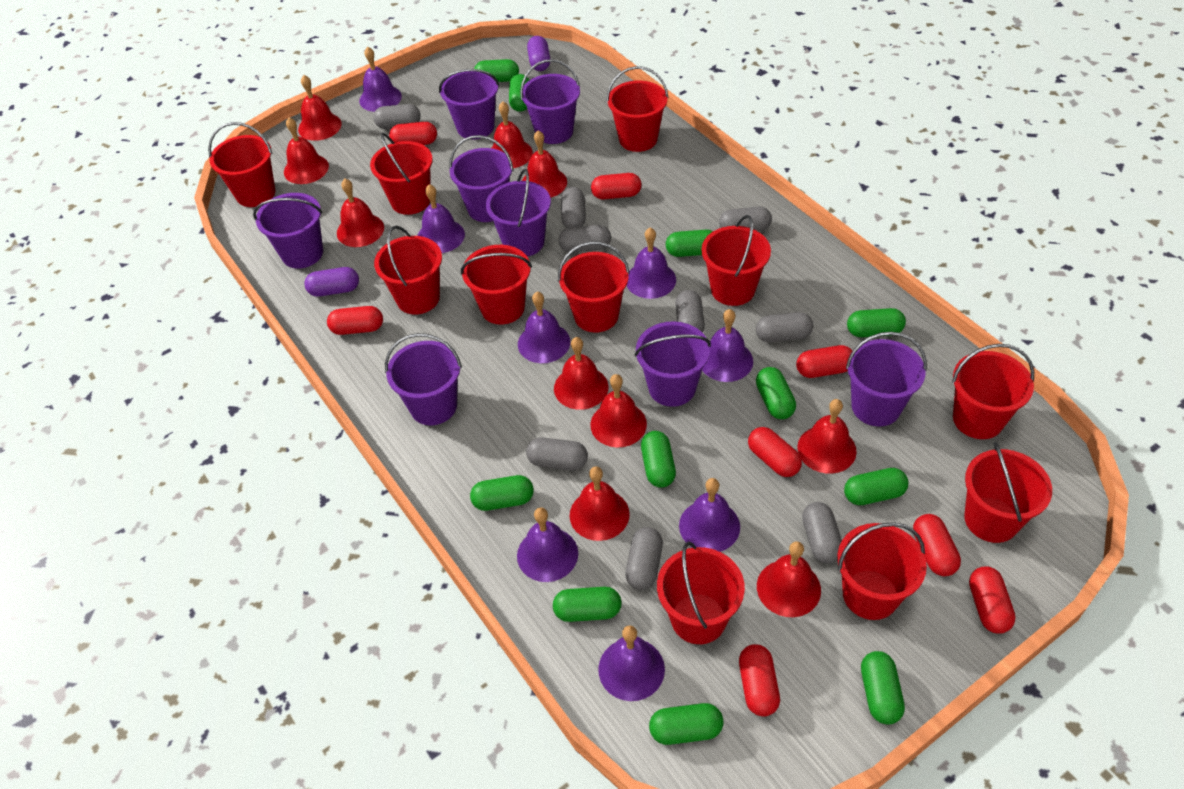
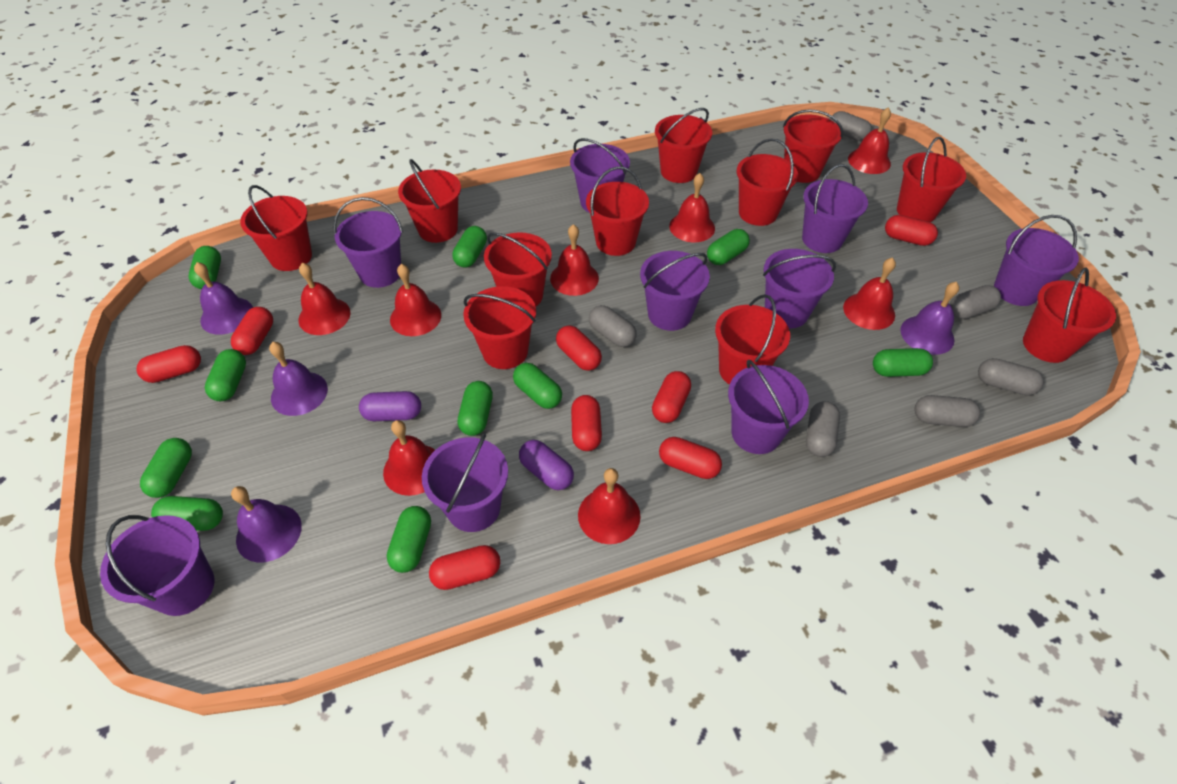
green capsule: [470,475,534,511] [474,59,519,82] [509,74,529,112] [553,587,622,622] [641,431,676,488] [649,703,724,745] [666,230,713,257] [756,367,796,419] [844,468,908,505] [847,308,906,337] [861,651,905,725] = 11 -> [140,438,192,498] [151,496,223,531] [189,246,221,289] [205,349,246,401] [387,506,431,573] [452,226,487,268] [458,381,493,436] [513,363,562,409] [707,229,750,265] [873,348,933,377] = 10
grey capsule: [373,104,421,129] [526,437,588,470] [558,225,611,252] [561,187,586,228] [625,527,663,590] [675,290,705,332] [719,206,772,232] [756,312,813,342] [802,502,842,564] = 9 -> [589,305,637,347] [806,401,840,457] [830,111,872,141] [915,395,980,427] [950,285,1001,319] [978,358,1044,396] = 6
purple bell: [359,47,402,112] [417,184,465,253] [517,508,578,582] [518,292,570,363] [598,625,665,701] [627,227,676,299] [679,478,740,552] [702,309,753,382] = 8 -> [194,262,253,335] [231,486,302,562] [269,342,328,416] [900,282,959,355] = 4
purple bucket: [253,193,323,269] [385,333,462,425] [439,69,499,139] [449,135,514,222] [486,169,551,257] [520,59,580,144] [635,321,711,407] [846,332,927,426] = 8 -> [100,515,214,616] [333,197,403,288] [422,433,508,532] [570,138,630,213] [640,251,710,331] [728,360,809,454] [763,249,836,328] [802,164,868,253] [994,215,1079,306] = 9
red bell: [284,117,329,184] [298,75,342,141] [337,179,384,247] [491,101,533,168] [522,130,567,198] [554,337,609,410] [570,466,630,541] [590,374,647,448] [757,541,821,617] [797,399,857,474] = 10 -> [298,263,350,335] [383,420,435,496] [390,264,441,336] [550,224,599,296] [578,468,640,544] [669,173,715,242] [843,257,896,330] [848,107,891,174] = 8

